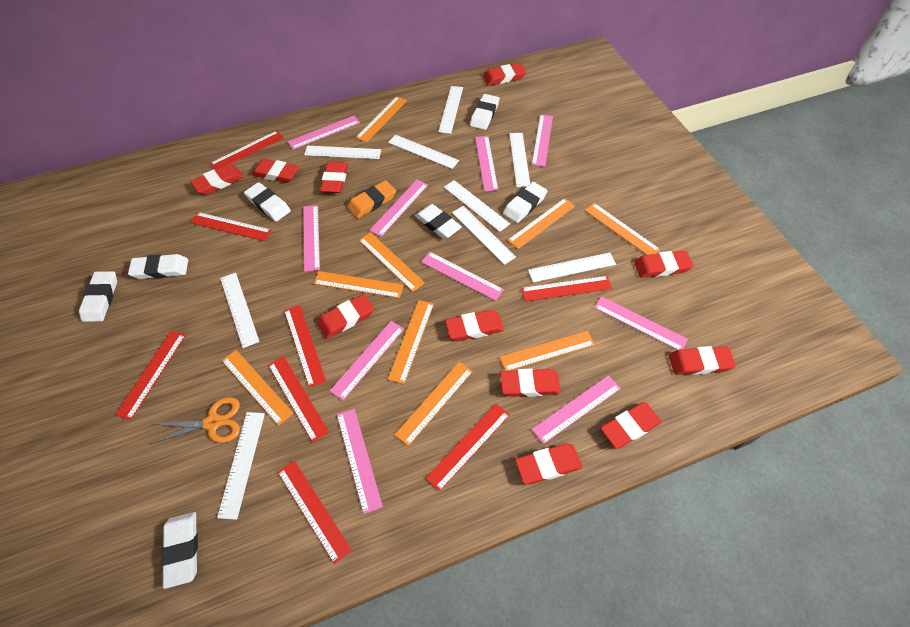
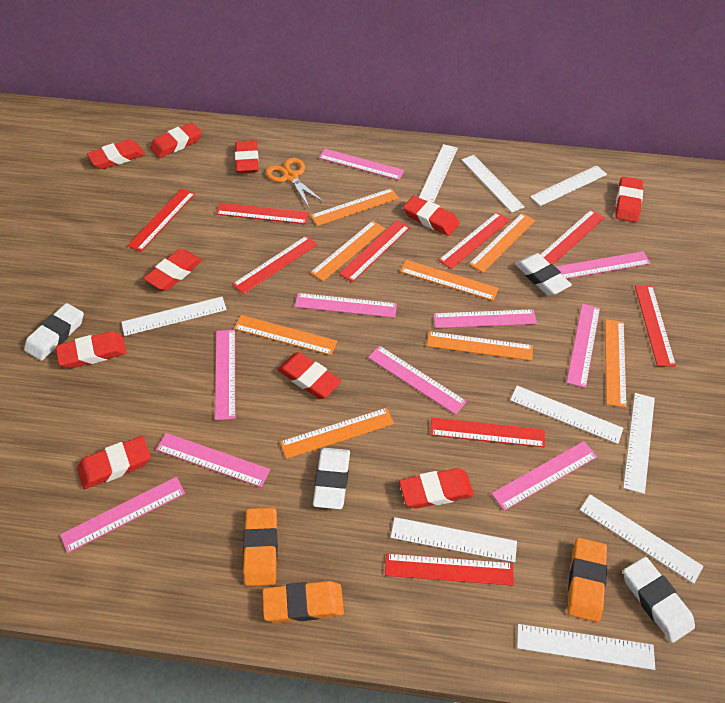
orange eraser: [347,180,396,218] = 1 -> [243,508,278,586] [263,581,344,623] [568,538,607,622] = 3
orange ruler: [222,350,293,426] [314,271,404,298] [356,97,407,143] [359,232,425,292] [388,300,434,384] [395,362,473,446] [500,331,595,371] [508,198,575,249] [585,203,660,255] = 9 -> [234,315,337,355] [280,408,394,459] [310,188,399,226] [310,221,385,281] [400,260,499,301] [427,331,533,361] [469,213,535,273] [605,319,627,408] = 8
red eraser: [191,164,244,195] [251,158,299,183] [317,294,374,339] [320,161,348,193] [445,310,504,341] [483,63,526,86] [500,368,561,397] [515,443,582,484] [601,402,662,449] [634,251,694,278] [669,346,736,375] = 11 -> [56,331,126,368] [77,436,150,489] [87,139,145,169] [143,249,202,291] [150,122,202,158] [235,140,259,173] [277,352,342,399] [399,468,474,509] [403,196,459,236] [615,176,643,222] = 10
red ruler: [115,331,186,420] [190,212,272,241] [210,131,284,170] [268,356,329,442] [278,460,352,564] [284,305,326,388] [426,404,510,492] [521,276,612,301] = 8 -> [127,188,195,252] [216,203,309,224] [232,236,317,294] [339,220,410,282] [385,554,514,586] [430,418,545,447] [438,212,510,269] [540,210,605,264] [635,285,676,367] = 9
white eraser: [79,271,117,322] [128,254,188,279] [161,512,198,589] [244,182,291,221] [415,204,462,239] [470,94,499,130] [503,182,548,223] = 7 -> [24,303,84,361] [313,448,350,509] [515,253,572,296] [623,557,695,643] = 4

